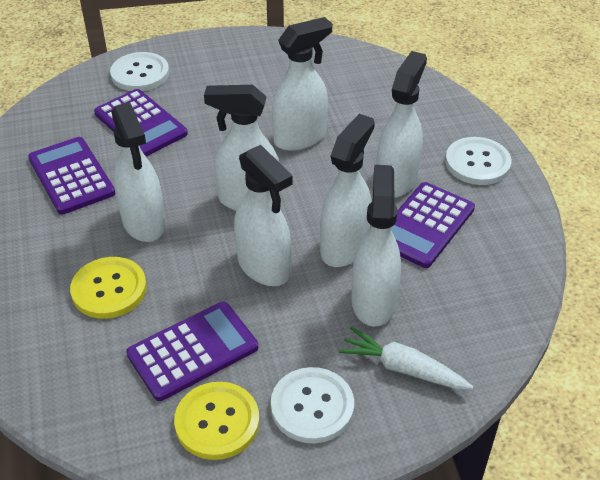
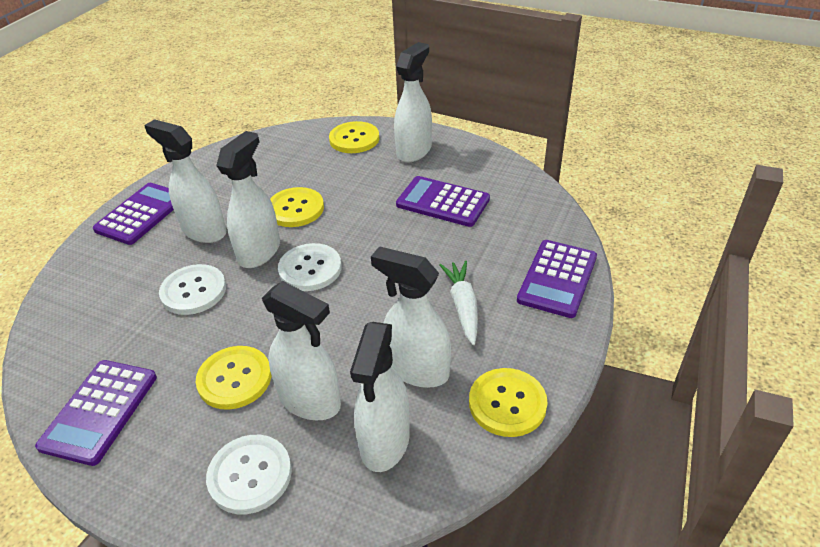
white spray bottle: [111,102,166,242] [204,85,280,211] [234,145,293,286] [272,17,332,151] [320,114,375,267] [352,165,401,327] [376,51,427,198] = 7 -> [144,119,226,243] [216,131,280,268] [262,281,341,420] [350,322,410,472] [371,246,451,388] [394,42,432,162] = 6
yellow button: [70,257,147,319] [174,382,259,460] = 2 -> [196,346,271,410] [270,187,324,227] [329,121,379,153] [469,368,548,437] = 4

